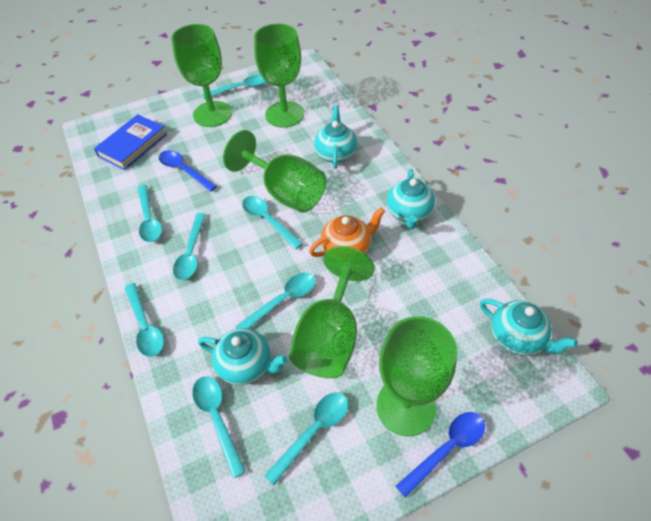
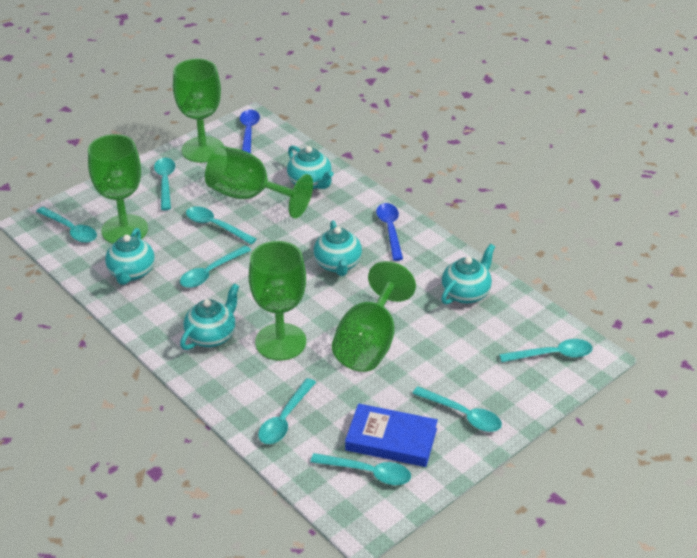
orange teapot: [309,207,385,257] = 1 -> none = 0
turquoise teapot: [198,328,288,385] [314,105,357,169] [387,169,435,229] [480,299,578,356] = 4 -> [105,228,155,285] [180,284,239,350] [287,145,334,189] [314,220,362,276] [441,244,495,305] = 5

